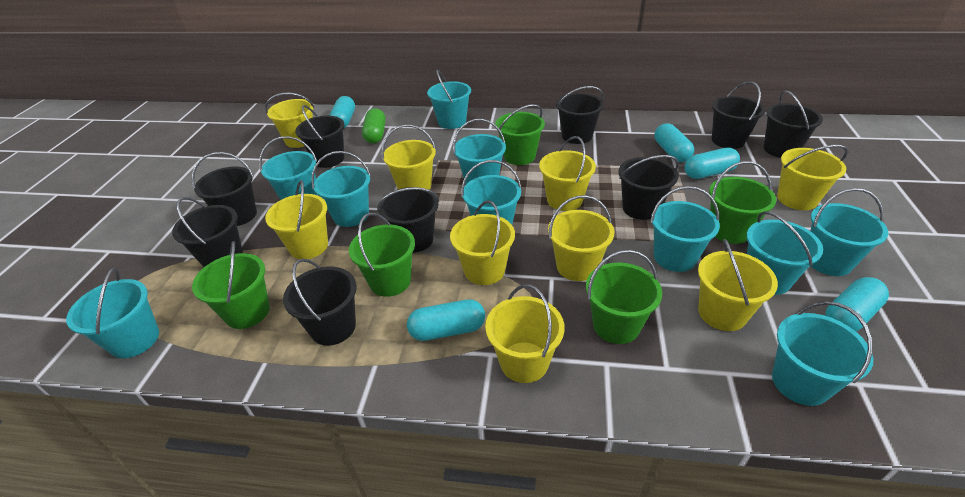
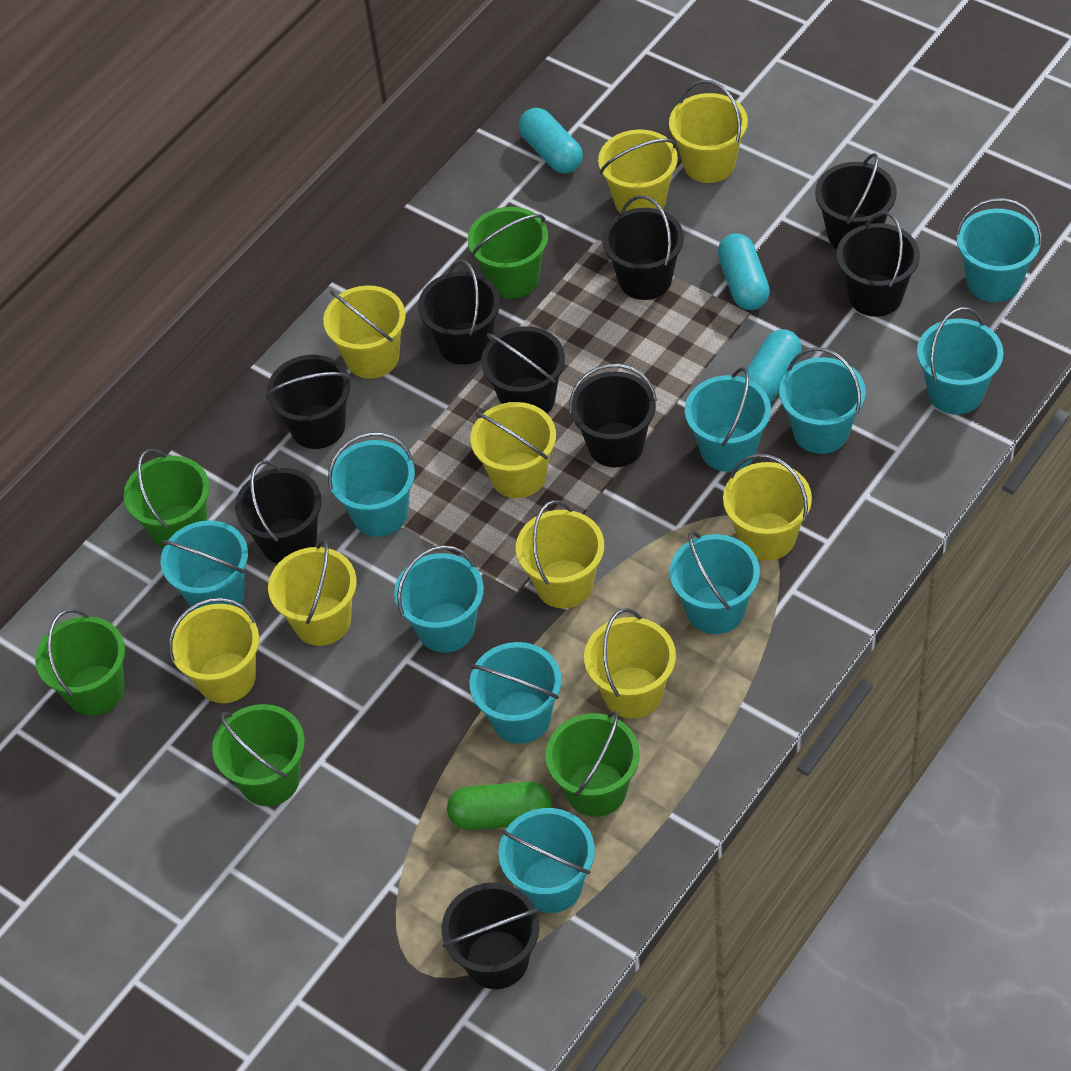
turquoise capsule: [330,96,355,128] [407,299,485,341] [655,123,694,162] [684,148,740,179] [825,277,889,332] = 5 -> [519,108,583,174] [717,233,770,310] [742,330,802,403] = 3

